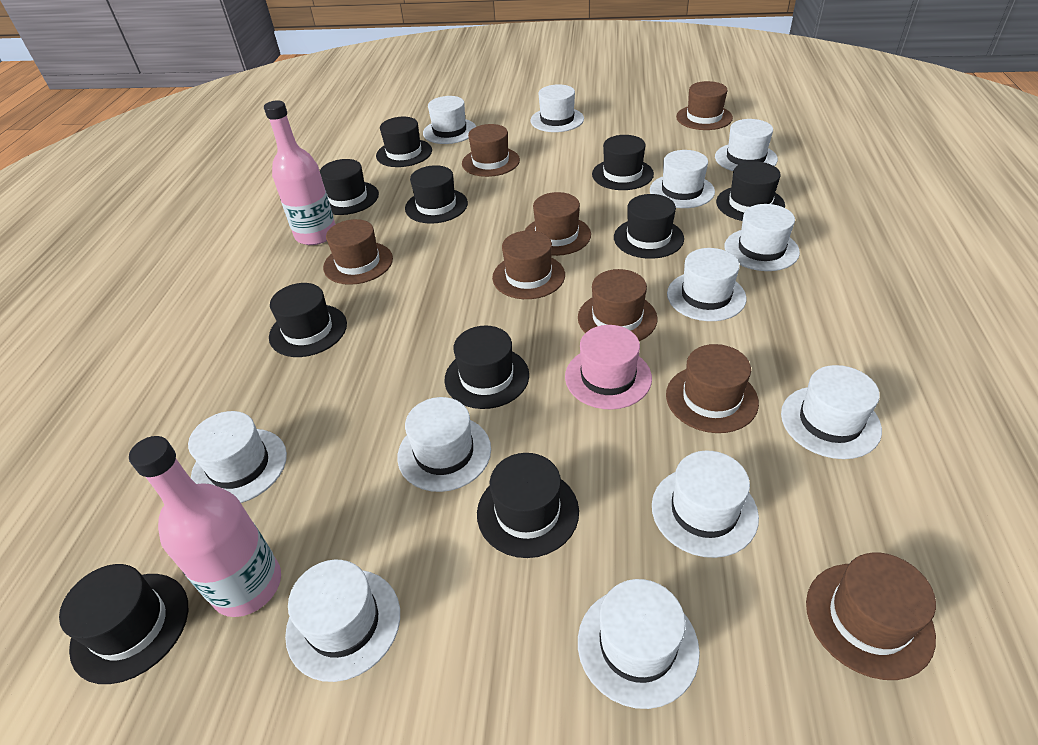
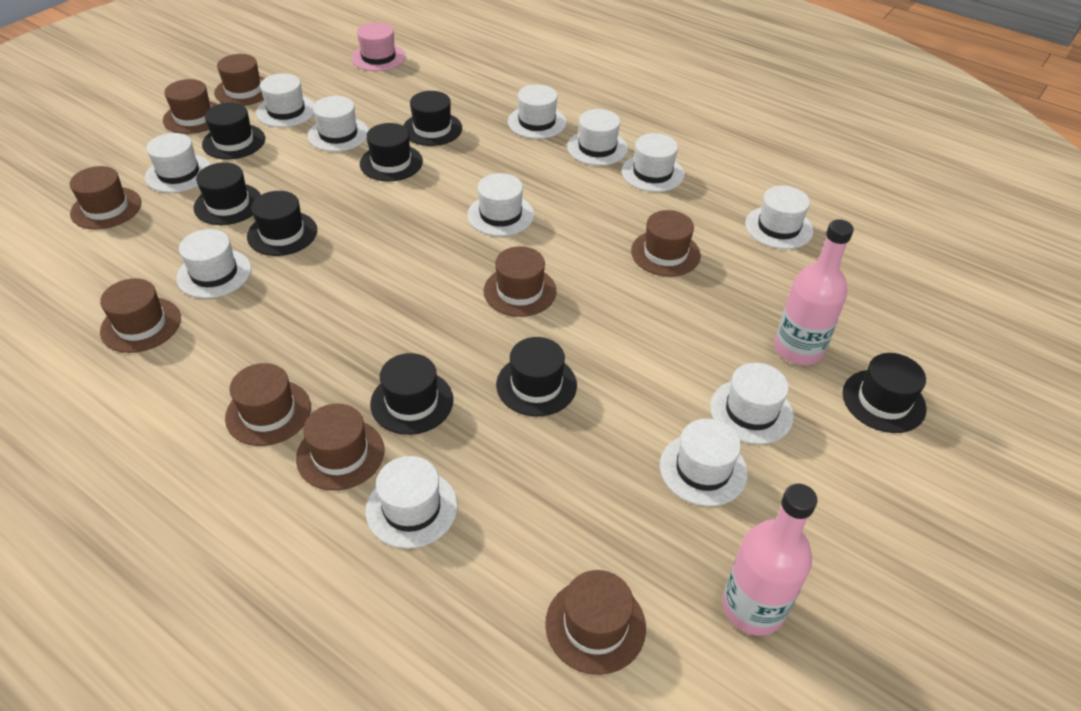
black hat: [59,564,188,684] [269,283,347,357] [320,159,379,215] [376,117,432,167] [405,165,468,224] [444,326,529,409] [477,453,579,558] [592,135,654,190] [614,194,684,259] [716,161,785,221] = 10 -> [194,162,261,225] [202,103,265,159] [247,191,317,256] [360,123,423,182] [370,353,453,435] [403,91,462,146] [496,337,577,416] [843,353,927,433] = 8
brown hat: [323,219,393,285] [462,124,520,177] [492,231,565,299] [525,192,591,256] [578,269,658,341] [666,344,759,433] [676,81,733,130] [806,553,936,680] = 8 -> [70,166,141,229] [100,278,181,353] [163,79,218,134] [214,54,265,106] [225,363,311,446] [296,403,384,491] [483,246,557,317] [545,570,646,675] [631,210,701,277] = 9

